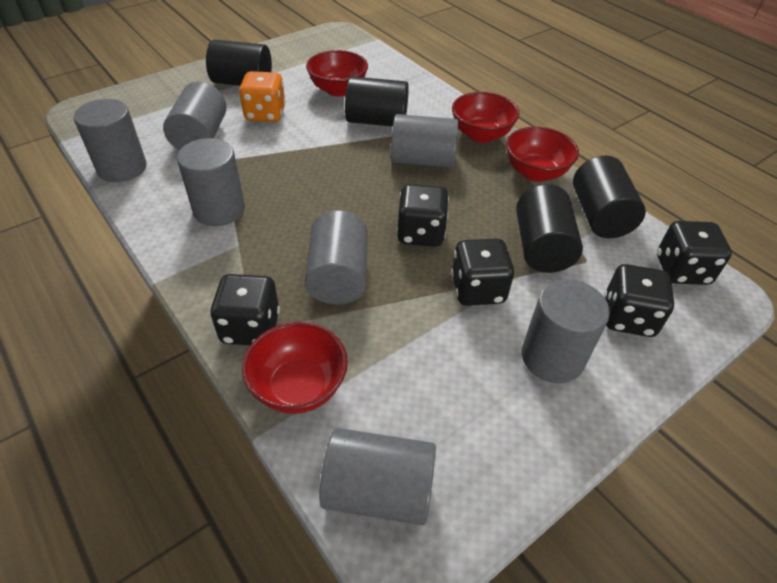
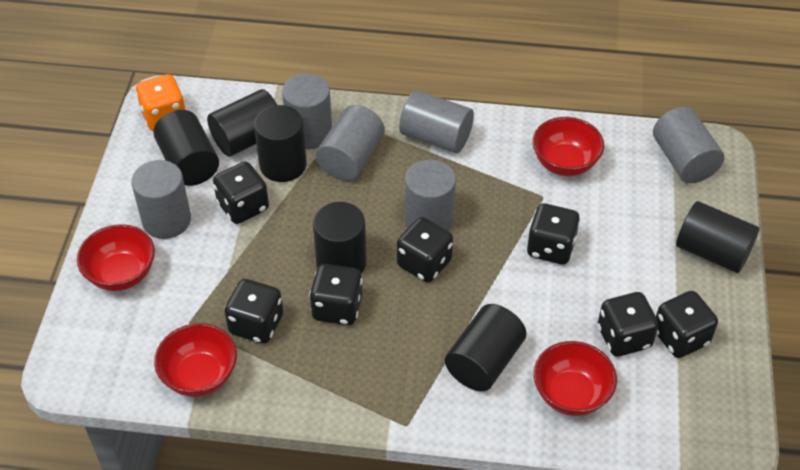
black cylinder: [206,40,272,86] [345,76,409,127] [516,184,583,273] [573,156,646,238] = 4 -> [153,110,219,186] [207,89,277,157] [254,105,307,182] [313,202,367,273] [445,304,527,392] [676,201,759,273] = 6
black dice: [210,274,280,345] [397,184,449,247] [451,239,514,306] [604,264,674,337] [657,221,732,285] = 5 -> [213,161,269,224] [224,279,283,344] [309,264,362,325] [397,217,453,282] [527,203,580,265] [598,292,659,357] [656,291,718,358] = 7
grey cylinder: [74,99,147,182] [163,82,226,150] [177,138,245,226] [305,210,367,304] [319,428,436,525] [391,114,458,168] [522,280,610,383] = 7 -> [131,160,191,239] [282,73,332,149] [316,105,385,181] [399,90,474,153] [405,159,456,231] [653,107,724,183] = 6

